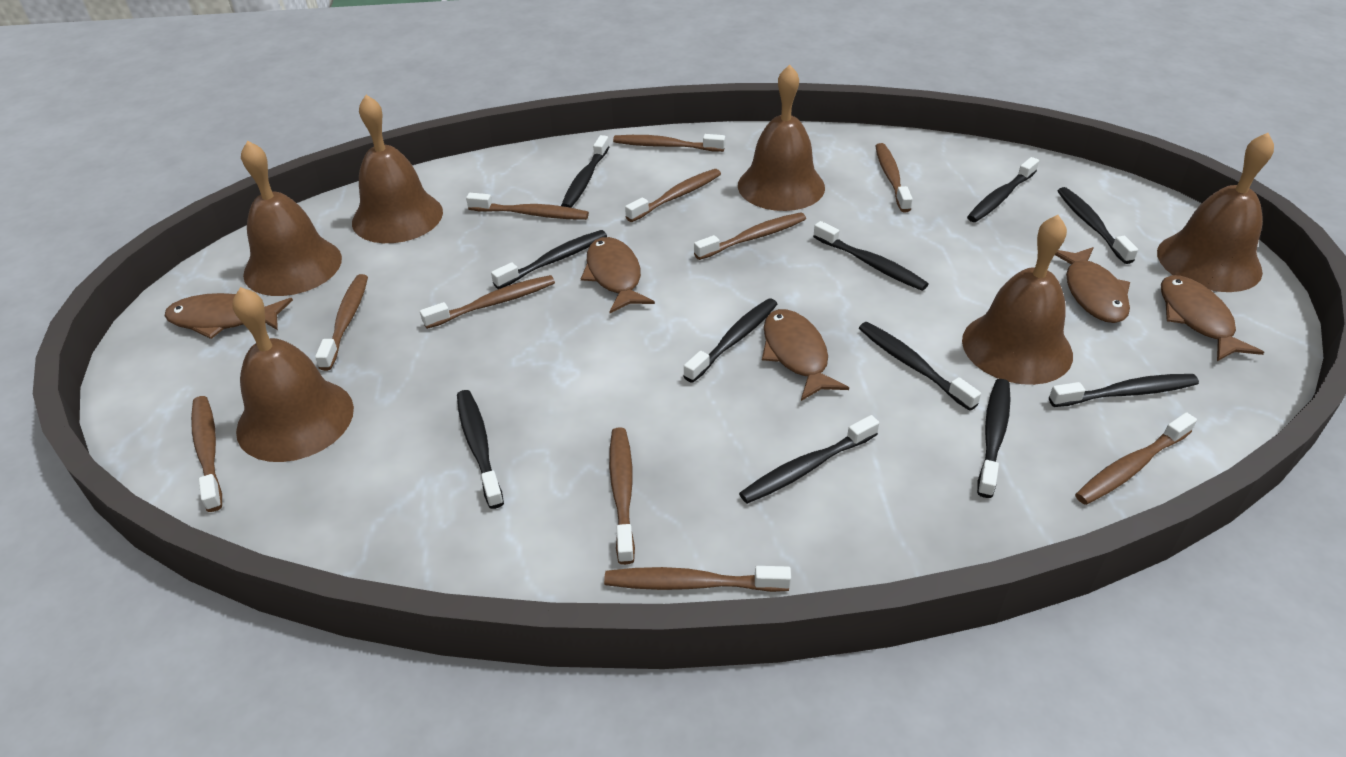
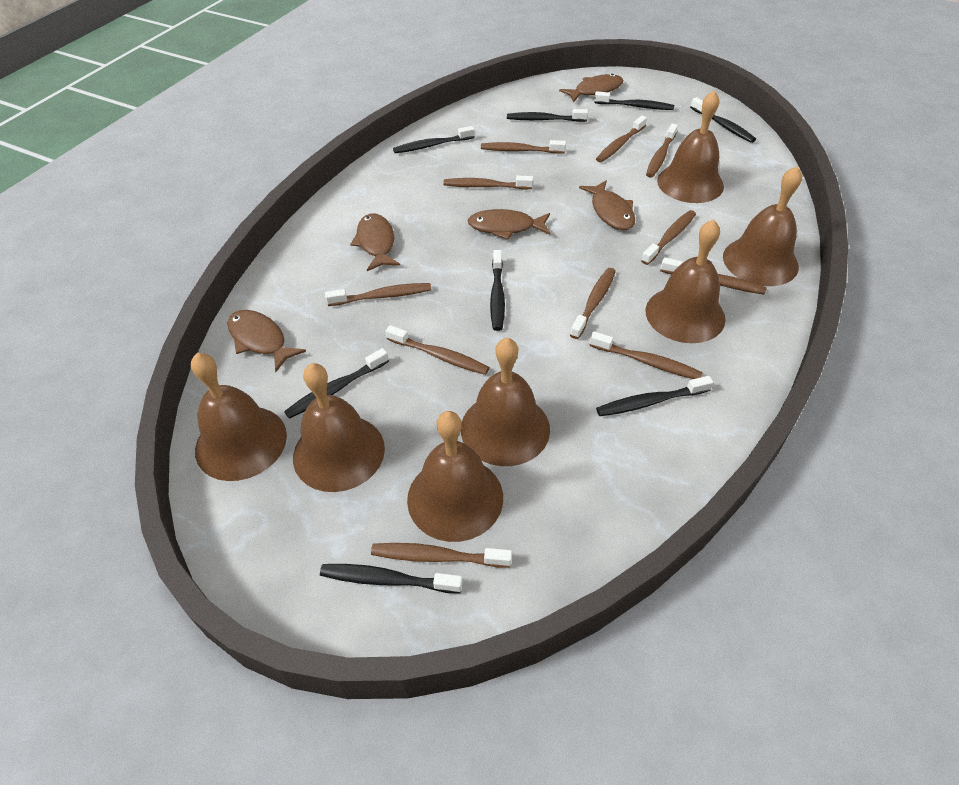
black toothbrush: [457,390,504,509] [491,230,607,289] [561,135,609,208] [683,298,778,383] [739,415,879,504] [813,221,929,291] [859,322,981,411] [967,157,1039,222] [977,379,1011,498] [1049,374,1199,407] [1057,187,1138,264] = 11 -> [284,348,389,419] [320,564,463,594] [393,126,475,153] [490,250,505,331] [507,109,588,122] [594,91,674,110] [596,376,713,416] [690,97,756,143] = 8
brown bell: [233,287,354,462] [241,140,342,296] [352,95,443,243] [738,65,825,211] [962,215,1073,385] [1157,133,1274,292] = 6 -> [191,353,287,481] [293,363,385,492] [407,411,503,542] [461,337,550,466] [646,219,726,343] [657,90,724,203] [723,166,802,286] = 7

